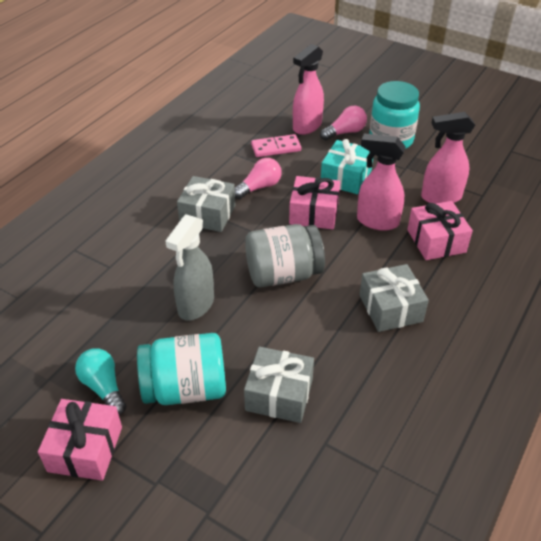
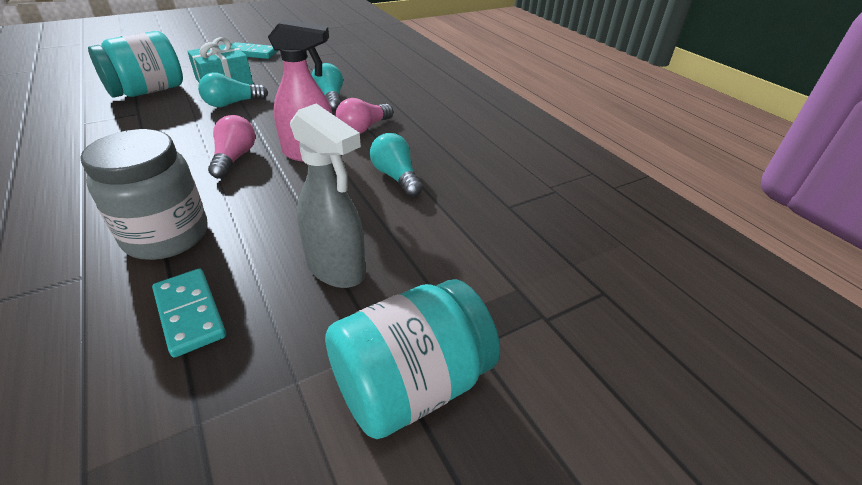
grey gift: [177,176,235,232] [244,347,314,423] [360,264,429,332] = 3 -> none = 0
pink domino: [251,134,301,157] = 1 -> none = 0
pink gift: [38,399,122,481] [289,176,340,229] [407,201,473,260] = 3 -> none = 0
pink spray bottle: [293,44,324,135] [357,134,406,231] [421,112,475,204] = 3 -> [268,19,332,162] = 1
turquoise domino: none = 0 -> [152,268,226,358] [234,42,277,59] = 2
turquoise light bulb: [75,348,126,415] = 1 -> [198,73,268,107] [312,63,343,112] [370,133,423,197] = 3

